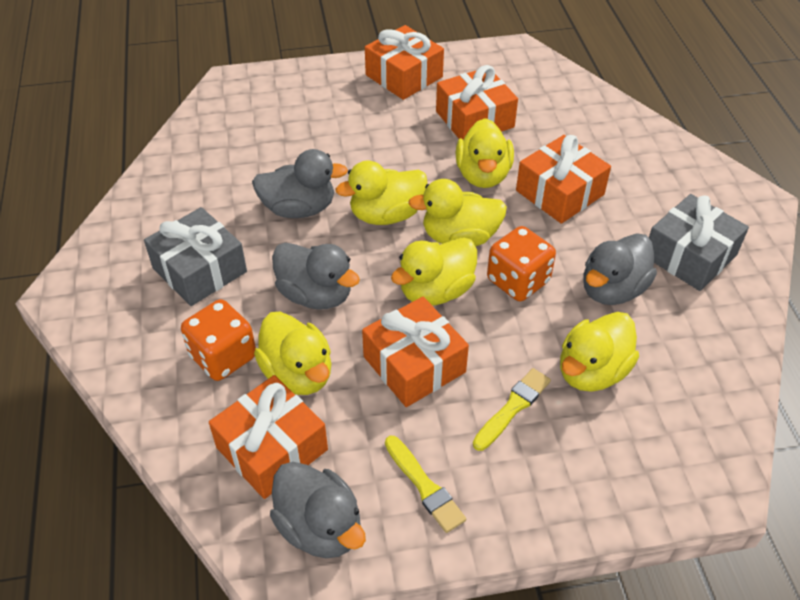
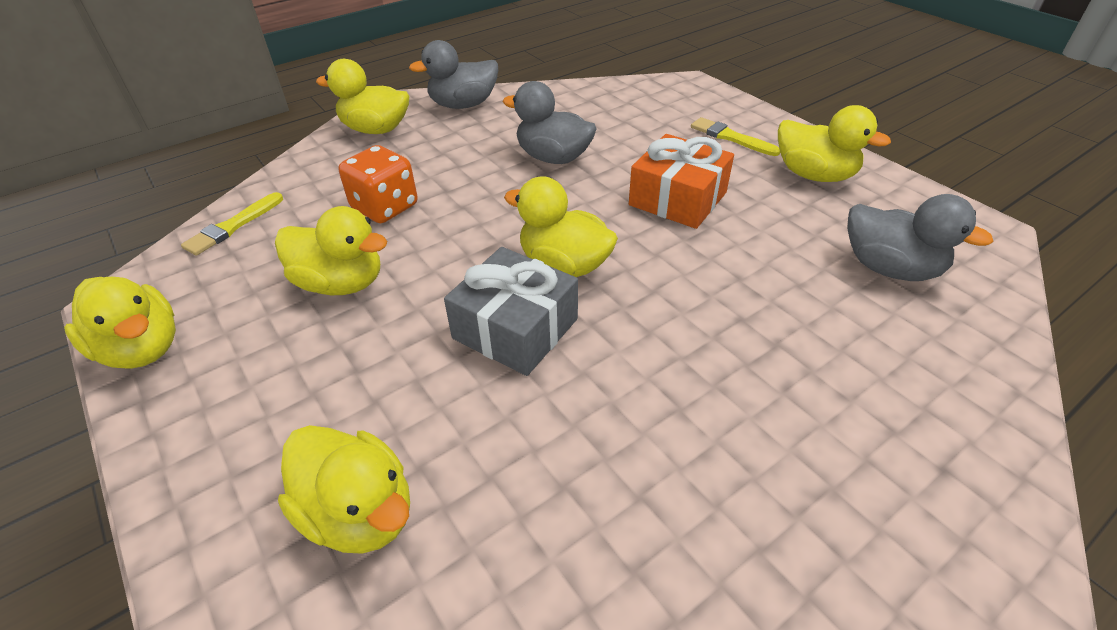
grey duck: [252,149,348,218] [270,462,366,558] [272,243,360,309] [583,233,657,305] = 4 -> [409,40,498,109] [503,81,597,164] [847,194,994,281] = 3
grey gift: [144,207,247,306] [649,194,749,291] = 2 -> [444,247,578,376] = 1
orange dice: [181,299,256,381] [487,226,556,301] = 2 -> [339,145,417,223] = 1
orange gift: [209,375,328,499] [362,297,469,407] [365,25,444,100] [436,65,518,139] [516,135,611,224] = 5 -> [629,134,734,229] = 1

